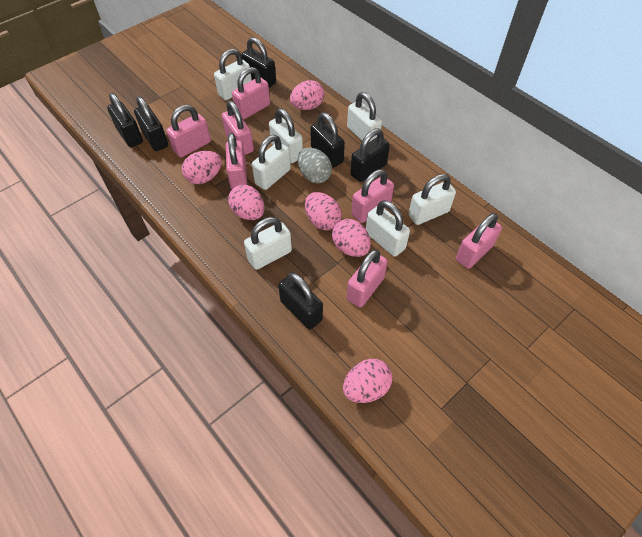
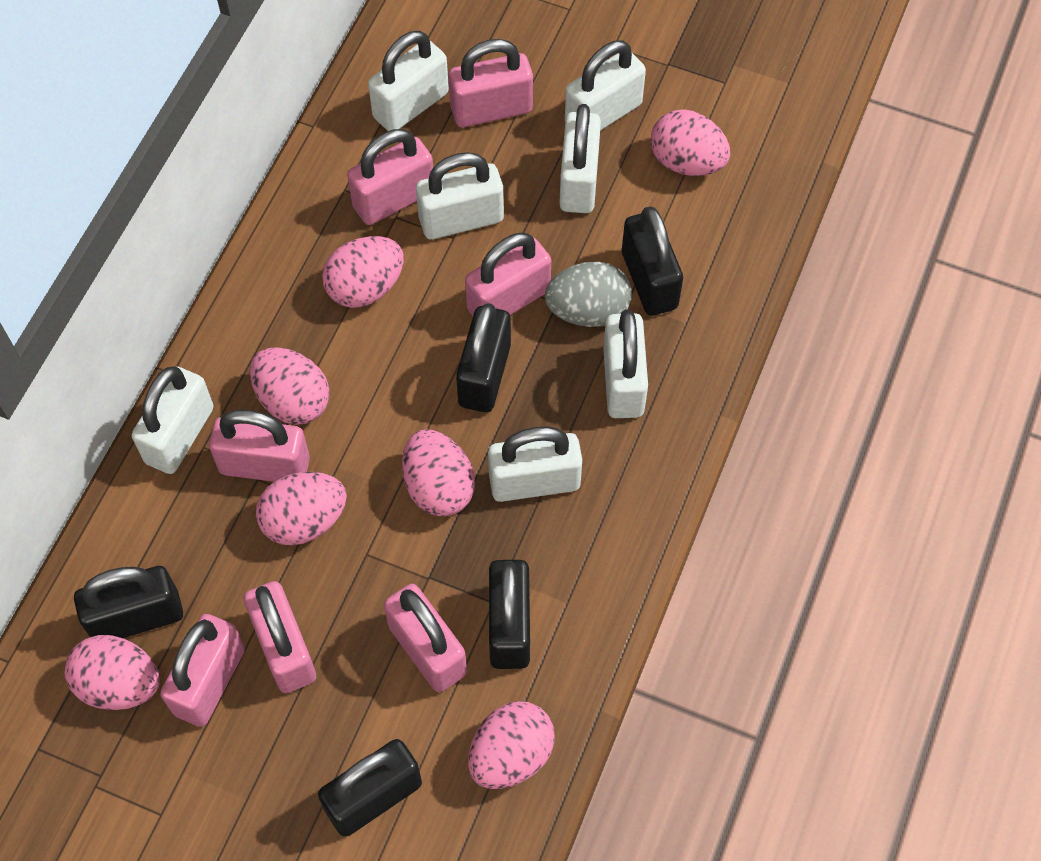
black padlock: [107,93,143,147] [134,96,168,151] [241,37,276,88] [278,272,323,330] [310,113,345,168] [350,128,390,182] = 6 -> [74,566,183,638] [318,739,422,837] [456,303,511,413] [489,560,530,669] [622,207,683,316] = 5
pink egg: [182,151,222,184] [228,185,265,220] [290,80,325,110] [305,192,342,230] [332,219,371,257] [343,359,393,403] = 6 -> [65,635,160,710] [250,348,329,425] [256,472,347,545] [322,236,404,308] [402,430,475,516] [468,701,555,789] [651,109,730,176] = 7

